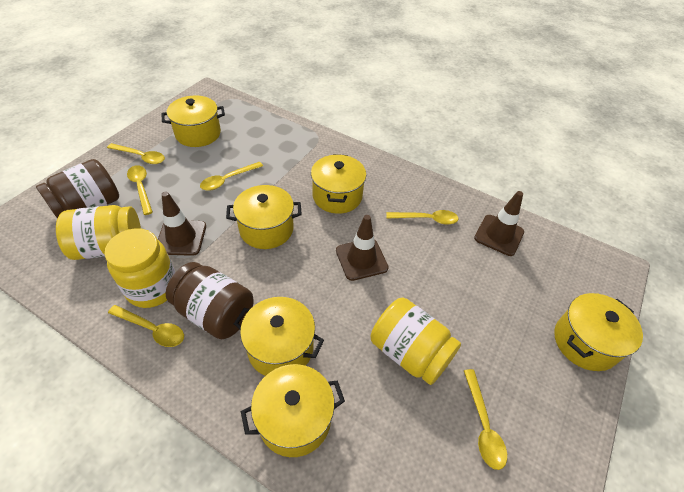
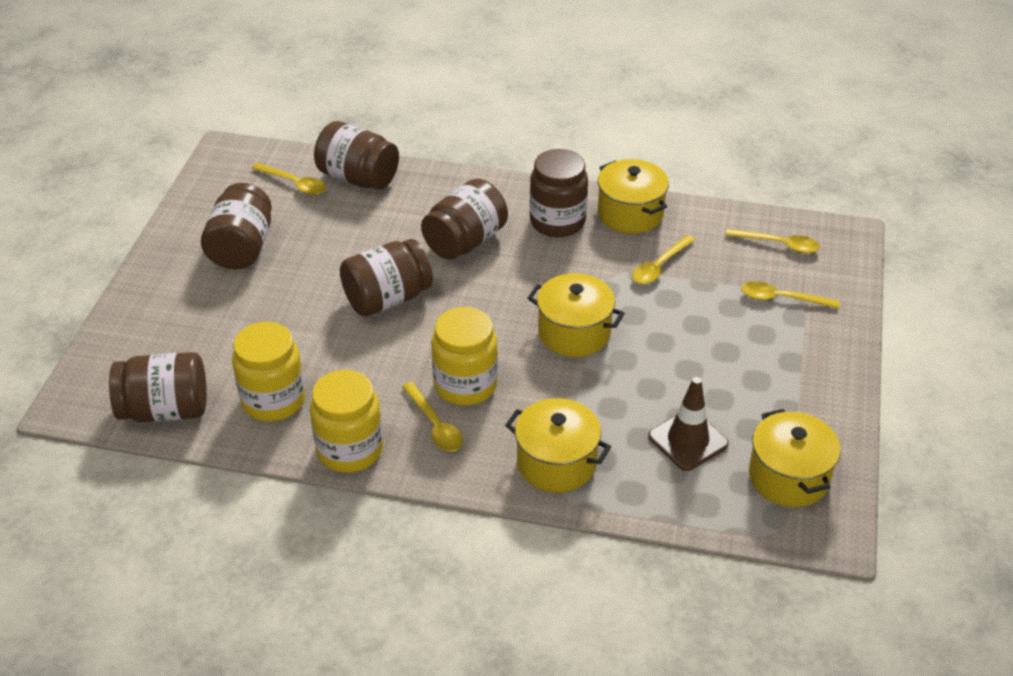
brown jar: [36,159,119,218] [166,262,254,339] = 2 -> [109,352,207,422] [201,183,272,269] [314,121,399,190] [340,239,433,316] [421,179,508,260] [530,149,588,237] = 6
brown traffic cone: [158,192,206,256] [336,215,389,281] [474,191,524,256] = 3 -> [648,377,729,471] = 1
yellow pot: [162,95,225,147] [226,185,302,249] [234,297,324,376] [241,364,345,457] [311,154,366,214] [554,293,643,371] = 6 -> [505,398,611,493] [528,273,625,357] [597,159,669,234] [749,409,841,507] = 4
yellow spoon: [107,143,165,164] [108,305,184,347] [127,165,153,215] [200,162,263,191] [387,210,458,225] [464,369,507,470] = 6 -> [252,163,326,195] [402,382,463,451] [632,235,695,284] [725,228,820,253] [741,281,840,309] = 5

